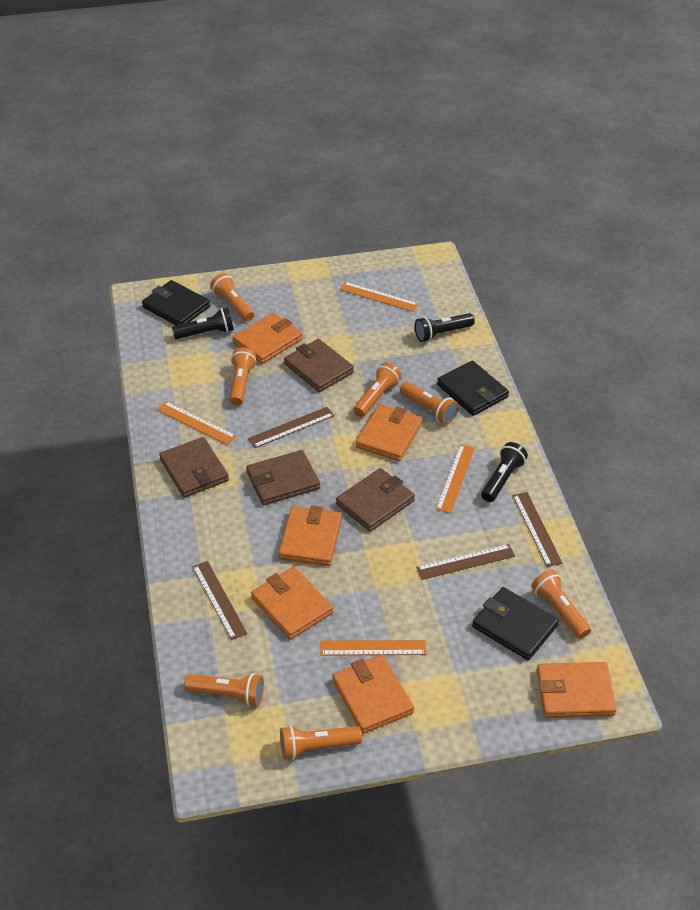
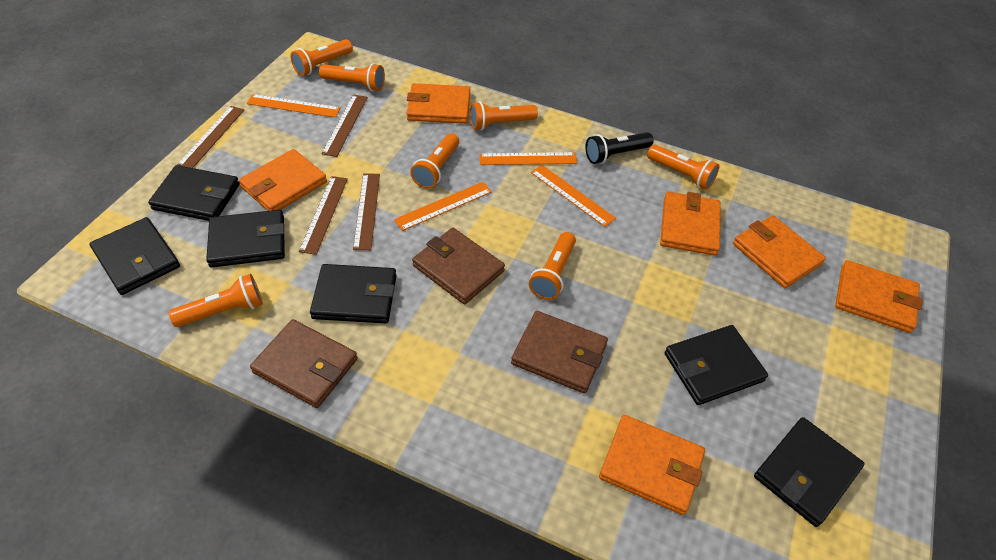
black flashlight: [172,307,234,339] [414,313,475,342] [481,442,528,502] = 3 -> [585,132,654,164] = 1
black wallet: [142,280,210,325] [437,360,509,416] [472,587,559,660] = 3 -> [89,217,180,295] [148,165,240,221] [206,210,285,267] [310,264,397,323] [664,325,768,405] [754,417,865,527] = 6
brown wallet: [159,437,229,498] [246,450,320,505] [284,339,354,392] [336,468,415,532] = 4 -> [250,319,358,408] [412,228,505,304] [511,311,608,394] = 3

